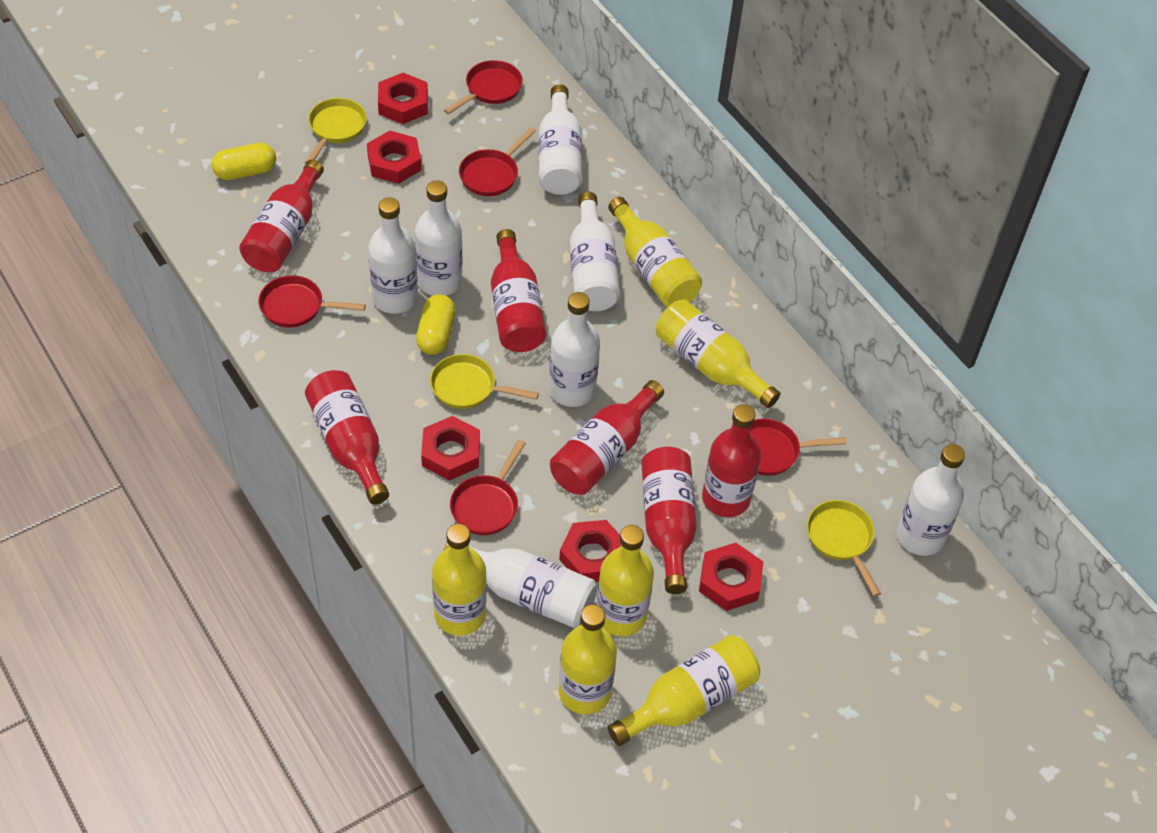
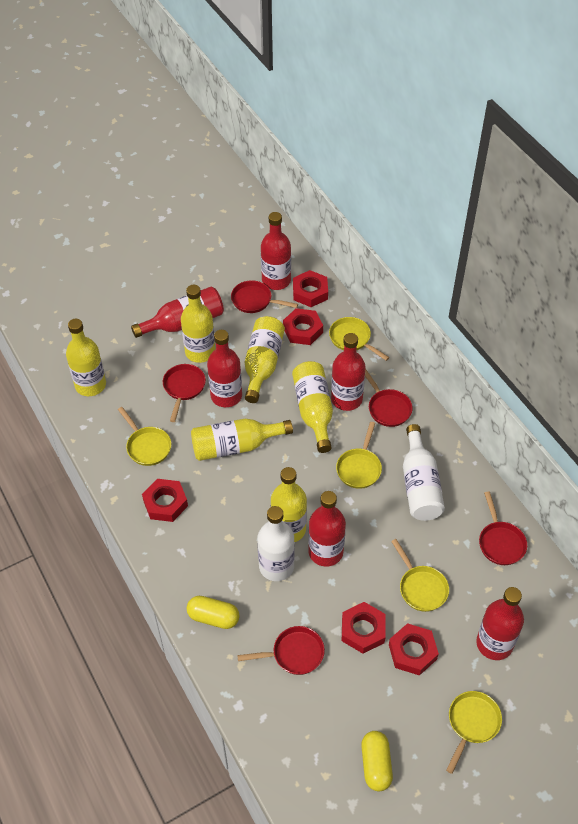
white bottle: [368,197,418,314] [415,180,462,296] [443,543,597,628] [538,84,583,195] [549,292,600,407] [570,192,620,311] [897,444,965,556] = 7 -> [257,506,295,581] [403,424,445,521] = 2
yellow pan: [305,98,367,163] [430,354,539,409] [807,500,881,597] = 3 -> [118,407,171,466] [329,317,389,361] [336,422,382,489] [391,539,449,612] [446,691,502,774] = 5

